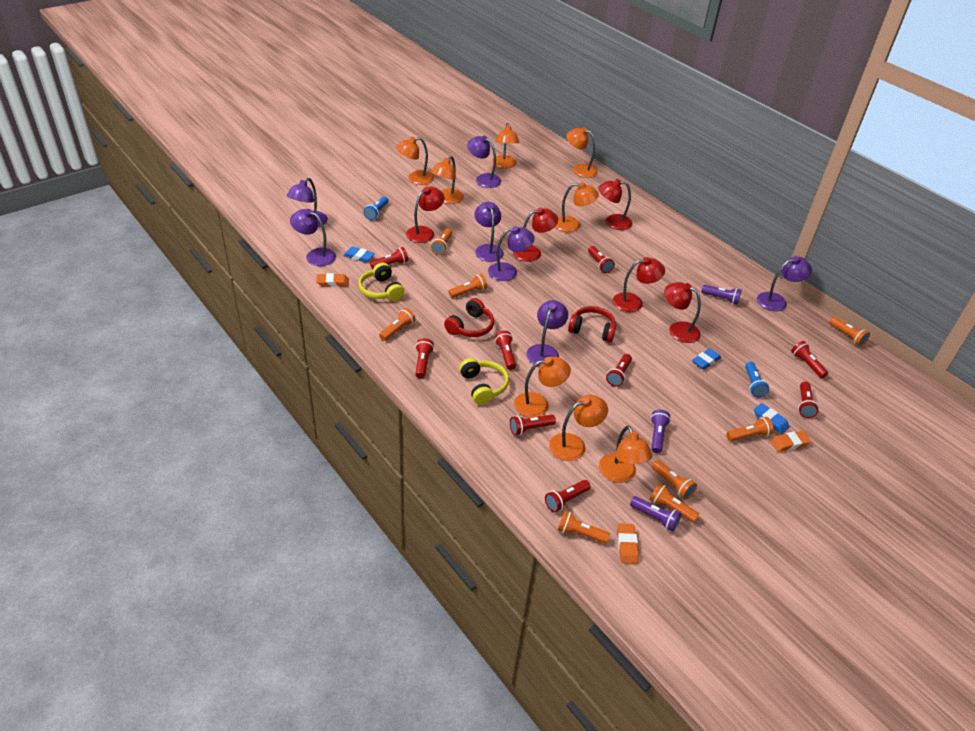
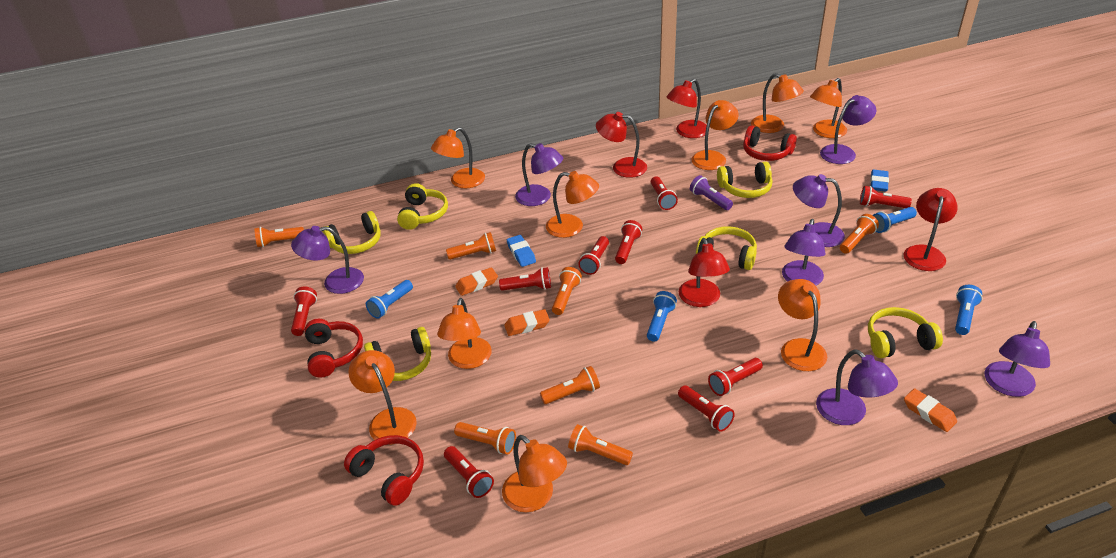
blue eraser: [343,246,375,263] [692,348,721,369] [754,403,789,434] = 3 -> [507,235,536,267] [870,170,889,192] = 2
blue flashlight: [363,196,388,220] [745,362,769,397] = 2 -> [366,280,413,319] [647,291,677,342] [873,207,917,233] [955,285,983,335] = 4
orange flashlight: [379,308,416,341] [431,228,452,255] [448,274,487,298] [558,511,610,544] [649,483,699,523] [652,460,697,499] [726,417,774,441] [830,317,870,346] = 8 -> [255,227,304,247] [446,232,496,260] [454,422,516,455] [540,366,600,404] [552,267,582,315] [568,424,633,465] [840,214,879,254] = 7
orange lamp: [396,137,434,185] [431,156,464,204] [492,123,519,169] [514,356,571,418] [549,395,608,461] [555,182,599,232] [566,127,598,178] [599,425,653,483] = 8 -> [348,350,417,445] [431,127,485,188] [437,298,492,369] [502,435,567,512] [546,171,599,238] [691,100,738,170] [751,73,804,133] [778,279,827,371] [810,78,847,138] = 9
purple flashlight: [630,496,681,532] [651,410,671,453] [701,285,742,305] = 3 -> [690,175,733,210] = 1
red headphones: [444,298,494,337] [568,306,616,342] = 2 -> [305,319,363,378] [344,435,424,506] [743,125,797,161] = 3
red lamp: [406,186,444,243] [513,207,558,262] [598,179,632,230] [612,257,665,312] [664,282,701,343] = 5 -> [596,112,647,178] [667,79,707,138] [679,238,730,307] [904,188,958,271] = 4
yellow headphones: [358,262,404,301] [459,358,509,405] = 2 -> [322,211,381,254] [364,327,431,381] [397,183,448,230] [696,226,757,270] [717,162,772,198] [868,307,943,358] = 6

